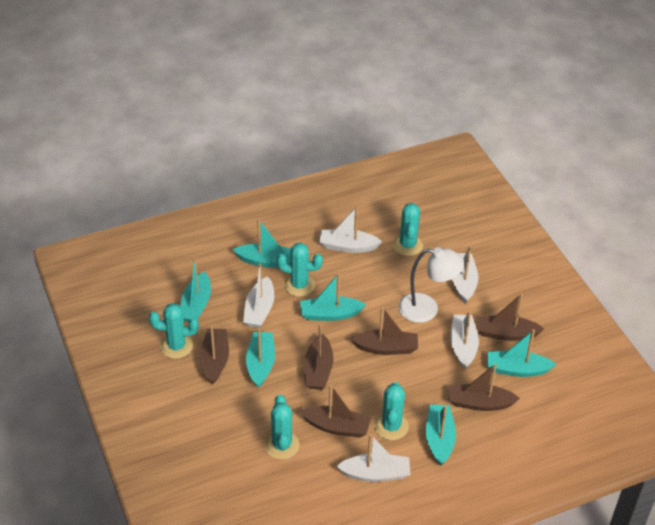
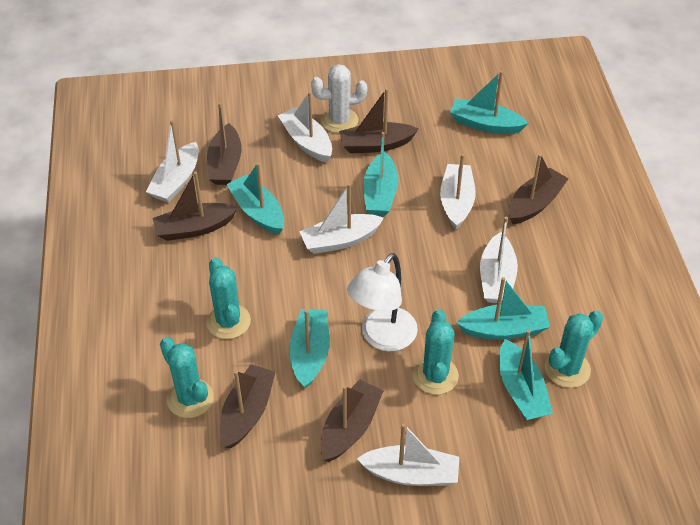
turquoise cactus: [149,303,199,359] [265,395,300,460] [277,243,323,297] [374,382,409,440] [393,203,423,256] = 5 -> [160,337,214,418] [206,258,251,339] [413,309,459,395] [545,310,603,388] = 4
white boat: [243,263,274,328] [320,206,382,253] [336,434,411,482] [450,311,479,369] [452,246,478,303] = 5 -> [146,120,199,203] [278,92,332,163] [299,183,384,254] [357,423,459,486] [440,154,476,230] [480,217,518,304] = 6
white cactus: none = 0 -> [311,64,367,133] = 1

